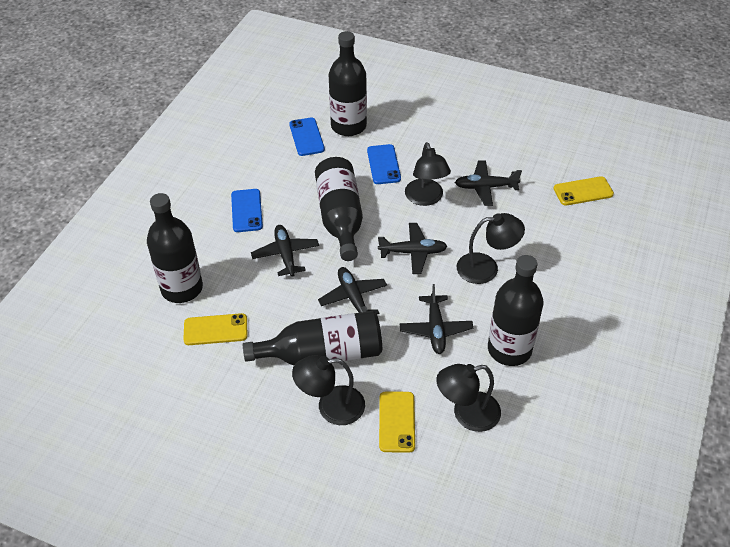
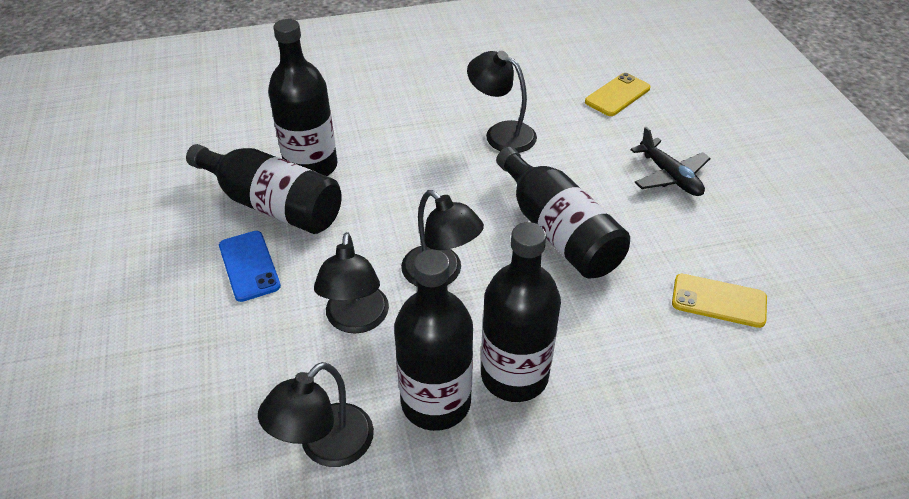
black plane: [251,225,319,277] [318,267,387,314] [378,223,448,274] [400,284,473,354] [455,160,522,206] = 5 -> [631,127,711,196] = 1
blue phone: [231,189,263,232] [289,117,325,156] [367,144,401,184] = 3 -> [219,231,281,302] = 1
yellow phone: [183,313,247,345] [379,391,415,453] [553,176,614,206] = 3 -> [585,73,650,116] [672,274,767,328] = 2

